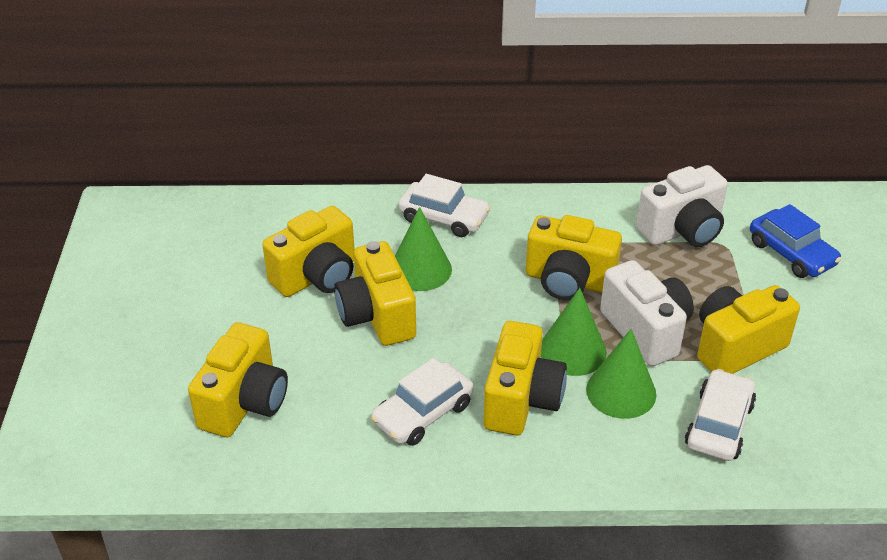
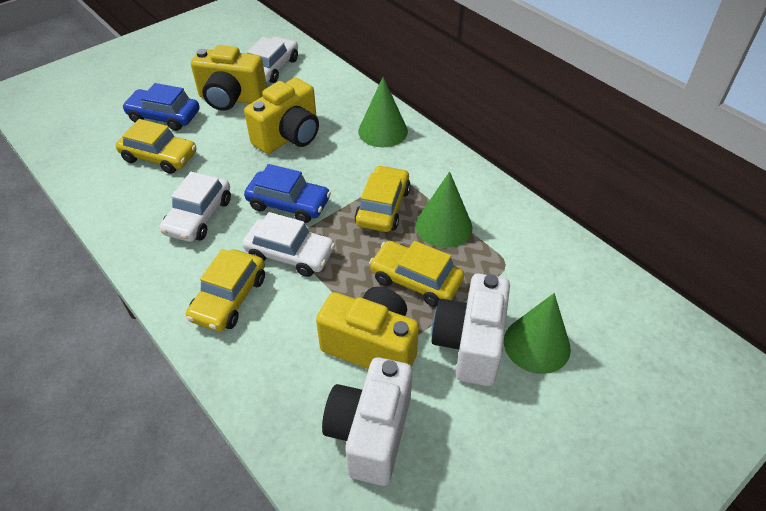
blue car: [750,204,842,278] = 1 -> [122,83,199,131] [244,164,331,223] = 2
yellow camera: [188,322,288,437] [262,206,355,297] [334,241,416,346] [483,321,567,435] [526,215,622,300] [697,285,800,374] = 6 -> [191,45,267,111] [244,78,319,154] [316,287,419,369] = 3
yellow car: none = 0 -> [116,119,196,174] [186,249,265,332] [355,165,411,232] [369,240,464,307] = 4

